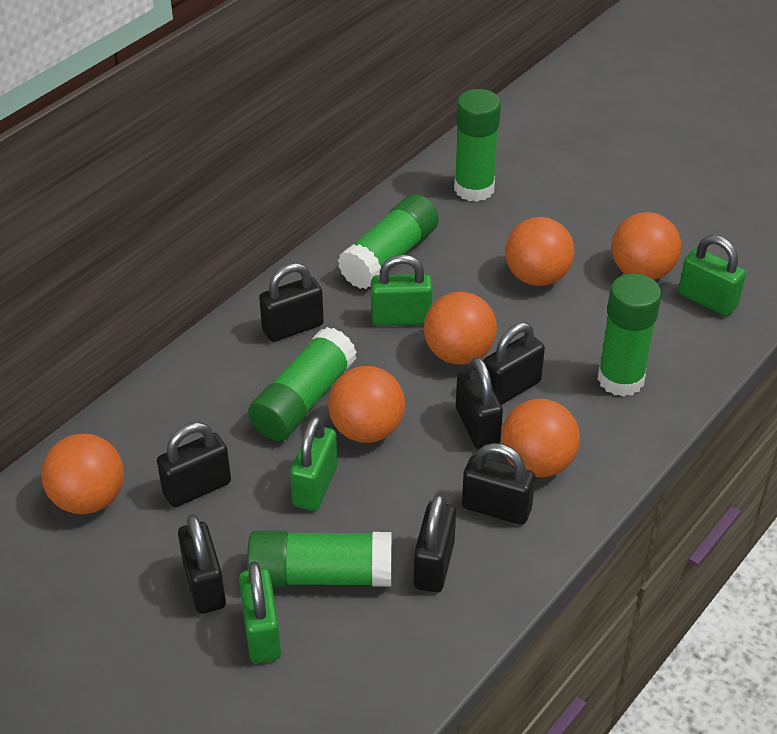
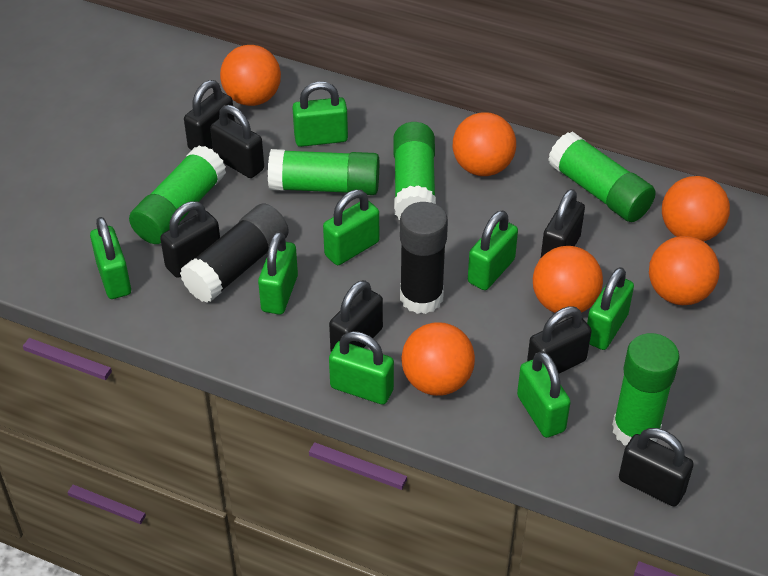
black glue stick: none = 0 -> [180,204,289,303] [400,202,448,314] = 2
green padlock: [239,562,281,663] [290,416,337,511] [371,255,433,326] [678,235,746,316] = 4 -> [90,217,131,299] [258,231,298,315] [292,81,348,147] [323,190,379,265] [329,331,394,405] [468,210,518,290] [517,351,571,438] [587,267,634,350] = 8

